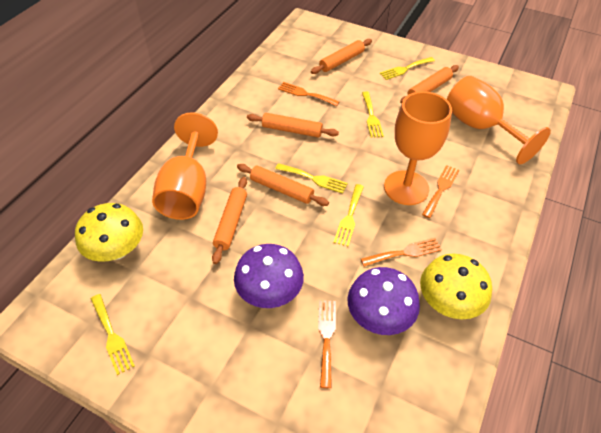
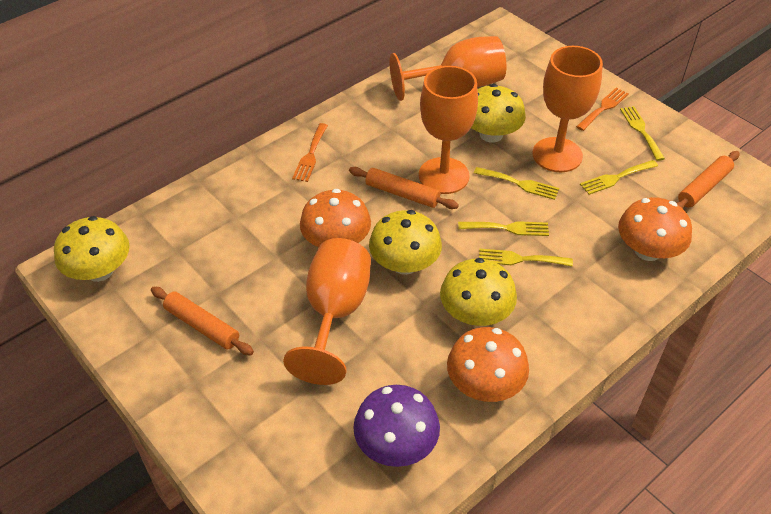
orange fork: [278,82,339,106] [318,300,336,388] [361,238,442,267] [422,165,459,218] = 4 -> [292,123,328,182] [576,88,629,131] = 2
orange goblet: [152,112,218,220] [384,91,452,205] [447,76,551,164] = 3 -> [283,238,371,385] [390,36,506,101] [419,66,478,194] [532,46,603,172] = 4
orange mushroom: none = 0 -> [300,189,371,247] [447,327,529,402] [618,197,692,261] = 3
orange rolling pin: [212,177,247,264] [237,164,329,206] [247,113,339,138] [311,39,372,74] [400,65,459,104] = 5 -> [151,287,254,355] [349,167,459,209] [677,151,740,209] = 3
purple mushroom: [234,244,304,308] [348,267,420,335] = 2 -> [353,385,440,467] = 1
yellow mushroom: [75,203,143,262] [420,253,492,319] = 2 -> [54,216,130,282] [369,210,442,275] [440,258,517,326] [471,84,526,142] = 4

